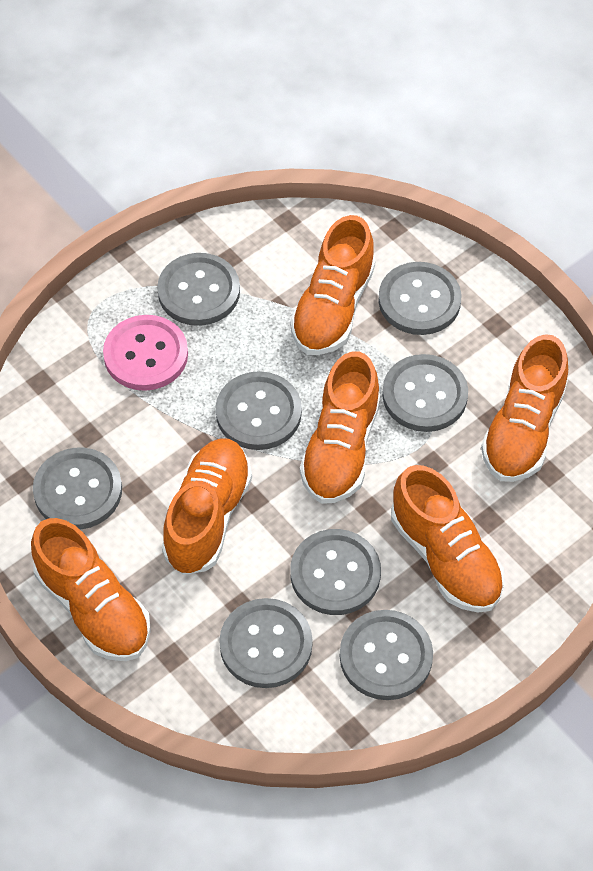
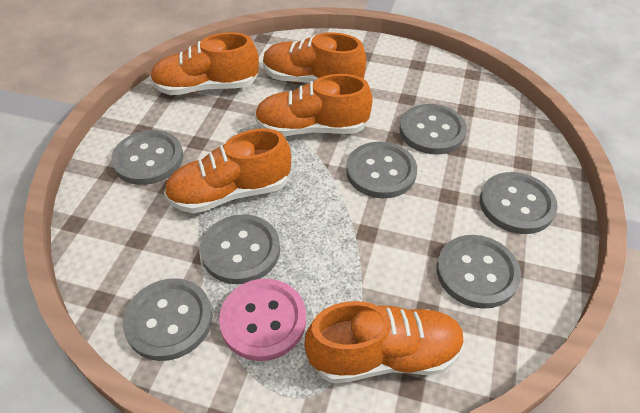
grey button: [33,448,122,530] [157,253,240,326] [216,371,302,450] [219,598,313,688] [290,529,381,615] [340,610,433,700] [378,262,461,335] [382,354,468,432] = 8 -> [111,130,183,185] [123,278,213,361] [200,214,280,284] [346,141,417,198] [399,104,467,155] [437,235,521,309] [480,172,558,234] = 7
orange shoe: [31,518,151,661] [162,438,252,575] [290,215,375,355] [300,351,380,504] [391,465,505,613] [481,334,568,482] = 6 -> [150,32,259,95] [164,129,291,213] [255,74,373,136] [263,32,366,83] [304,301,465,383] = 5

